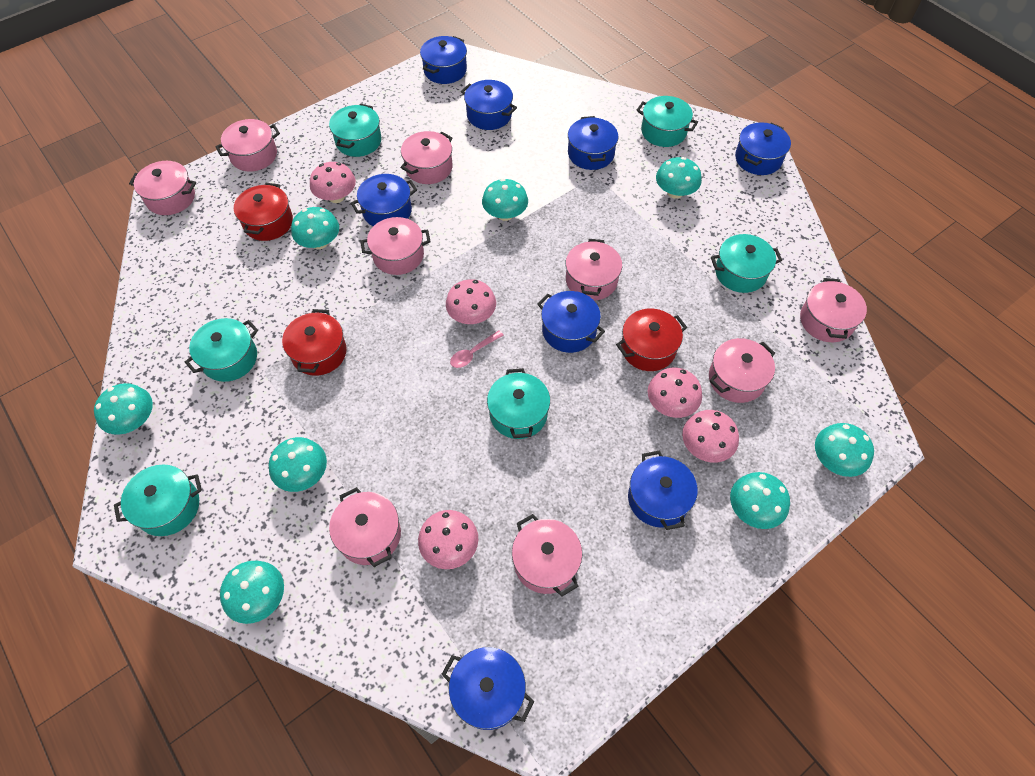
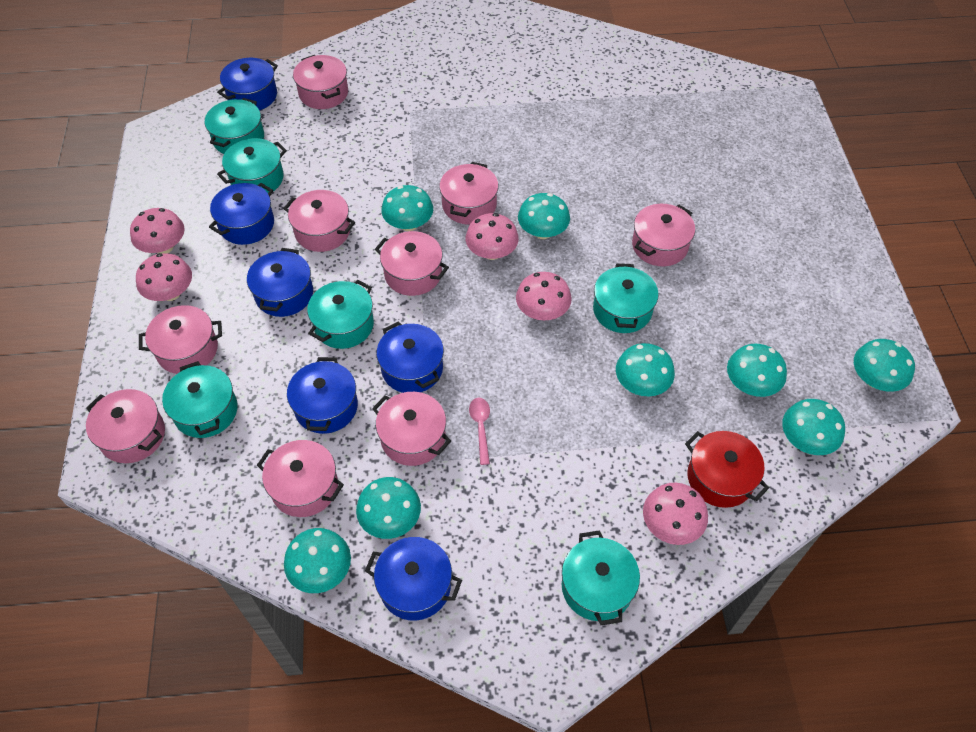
blue pot: [351,174,417,226] [420,36,467,84] [441,647,534,730] [461,80,517,130] [537,291,605,353] [568,116,619,170] [628,450,698,530] [735,122,791,175] = 8 -> [209,183,274,245] [217,58,278,110] [247,248,313,317] [287,357,358,434] [365,537,462,620] [377,321,444,393] = 6
red pot: [234,183,293,241] [282,309,347,376] [616,309,687,371] = 3 -> [685,431,769,508] = 1

